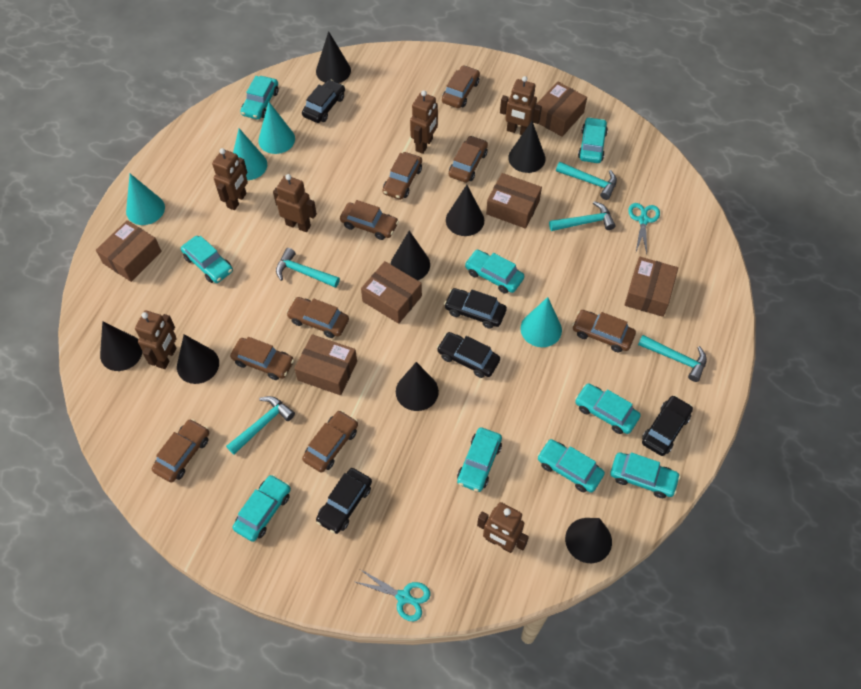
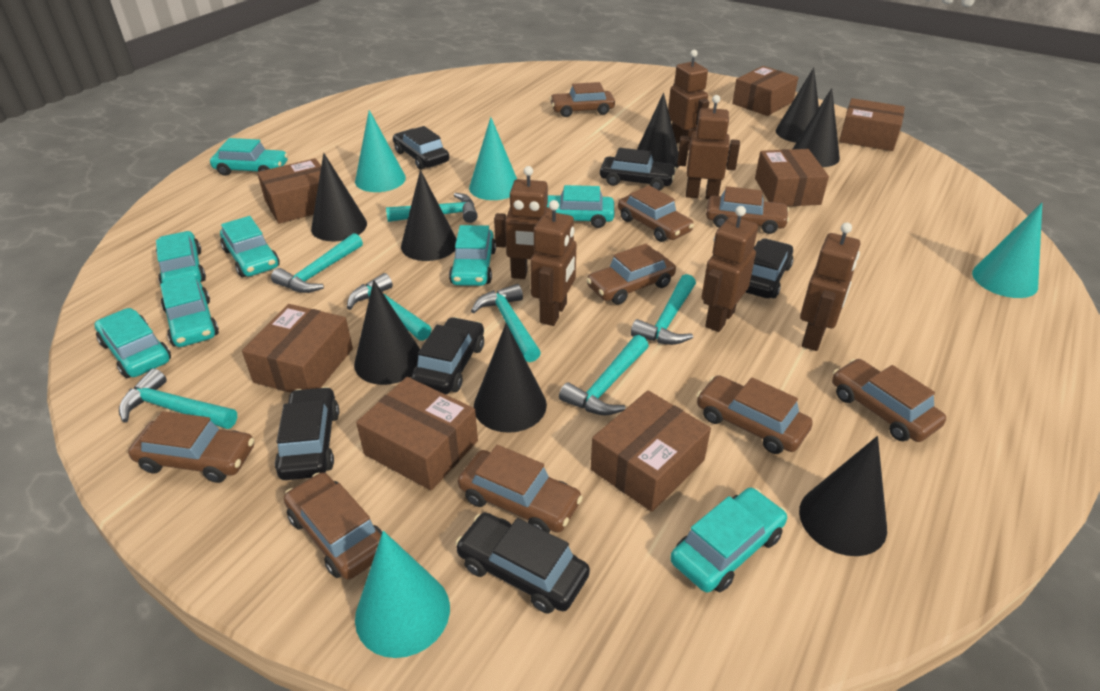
black car: [302,80,345,123] [316,468,372,534] [437,332,500,378] [444,288,507,329] [642,395,693,456] = 5 -> [275,387,339,480] [393,126,449,170] [411,317,484,394] [455,513,590,614] [600,148,677,191] [745,239,794,298] = 6
brown box: [96,220,161,282] [294,334,357,395] [361,261,422,324] [486,173,542,229] [537,82,587,137] [625,257,678,317] = 6 -> [242,304,353,393] [257,158,321,224] [356,377,478,490] [591,391,711,512] [732,66,799,116] [755,149,829,206] [839,98,905,151] = 7
turquoise car: [181,236,233,283] [232,475,291,542] [240,76,279,119] [457,427,502,492] [465,250,524,294] [537,439,605,493] [575,383,641,434] [578,117,608,163] [610,452,681,498] = 9 -> [94,308,171,378] [156,231,206,284] [160,275,219,347] [210,138,288,176] [220,216,280,277] [449,225,496,286] [547,185,614,228] [670,488,787,592] = 8
turquoise hammer: [226,396,295,455] [276,248,340,288] [549,201,616,231] [556,162,617,200] [638,335,707,382] = 5 -> [119,368,237,429] [271,233,363,293] [347,273,432,341] [386,193,478,223] [471,284,541,362] [559,335,649,415] [631,274,696,345] = 7
turquoise scissors: [353,569,430,621] [628,203,660,254] = 2 -> none = 0

